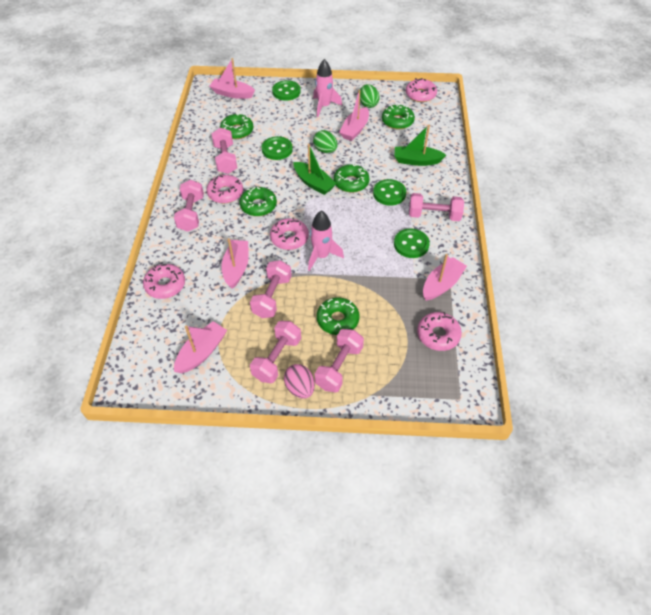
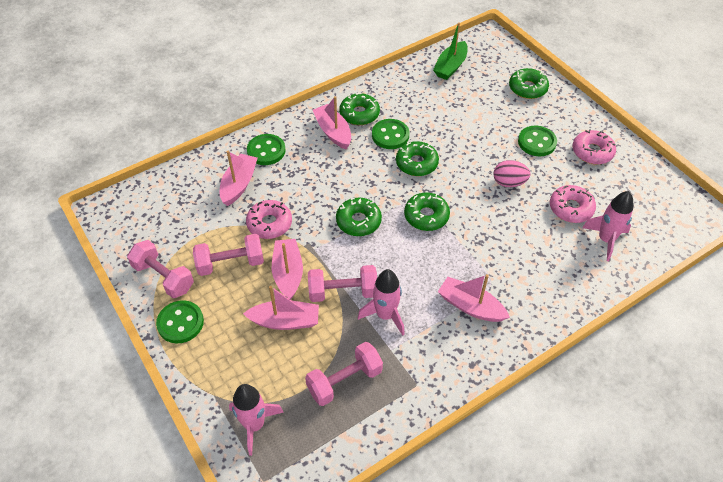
green boat: [294,144,337,195] [394,125,446,166] = 2 -> [433,22,468,80] = 1
green egg: [313,130,338,153] [360,84,380,108] = 2 -> none = 0
pink donut: [143,264,185,299] [206,175,243,203] [270,217,309,250] [406,78,437,102] [417,312,462,351] = 5 -> [246,200,292,239] [550,185,596,223] [572,129,616,164] = 3
pink dumbbell: [174,180,204,232] [212,128,237,174] [250,260,292,318] [250,321,301,383] [315,329,364,392] [409,193,464,221] = 6 -> [127,240,194,298] [193,234,264,276] [305,342,383,406] [308,265,377,302] = 4
pink rocket: [308,210,344,271] [313,59,342,117] = 2 -> [229,384,284,456] [358,269,405,335] [582,191,633,261] = 3

